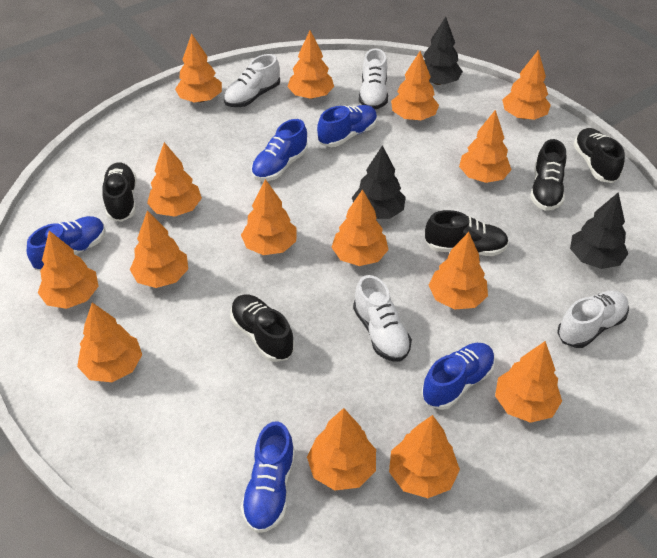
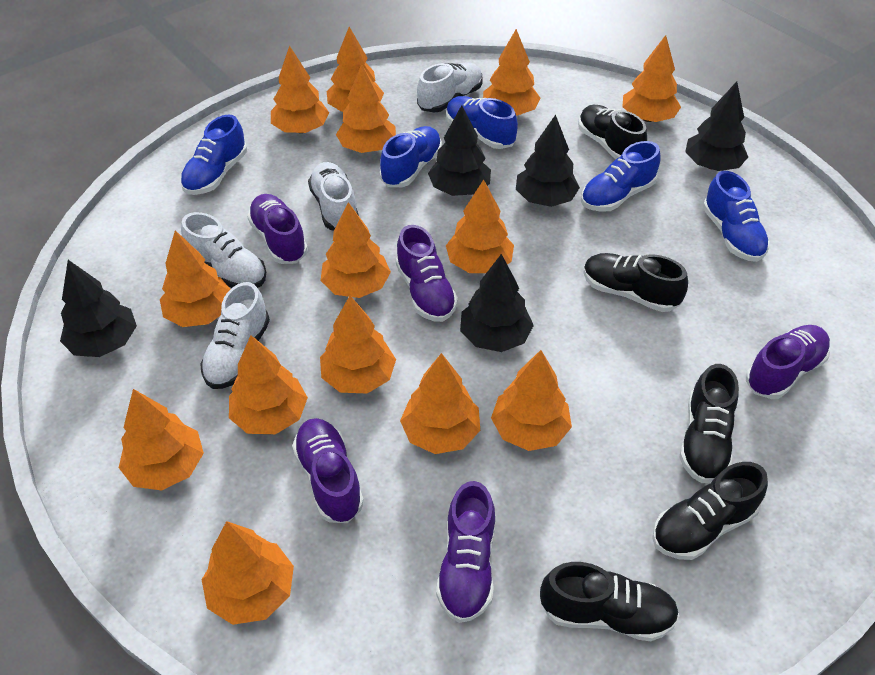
black tree: [352,145,406,219] [423,17,463,85] [570,192,628,269] = 3 -> [60,260,137,357] [428,105,491,196] [460,254,534,352] [516,115,580,207] [685,81,748,171] = 5
orange tree: [38,231,99,309] [77,302,142,382] [130,210,188,288] [147,142,202,217] [175,34,222,102] [241,179,296,255] [287,30,334,99] [307,408,376,490] [332,189,389,266] [389,415,460,498] [391,51,439,120] [429,232,488,310] [459,110,512,183] [495,341,562,423] [502,50,551,120] = 15 -> [119,389,204,490] [160,230,230,327] [202,521,294,625] [229,335,308,434] [271,46,329,133] [320,296,396,393] [321,202,391,298] [327,27,384,112] [336,64,396,153] [400,353,480,454] [446,179,514,273] [483,29,540,116] [491,350,572,451] [622,35,681,122] = 14
purple shoe: none = 0 -> [247,194,308,264] [292,418,364,523] [396,225,458,322] [436,481,495,623] [746,325,830,399] = 5

